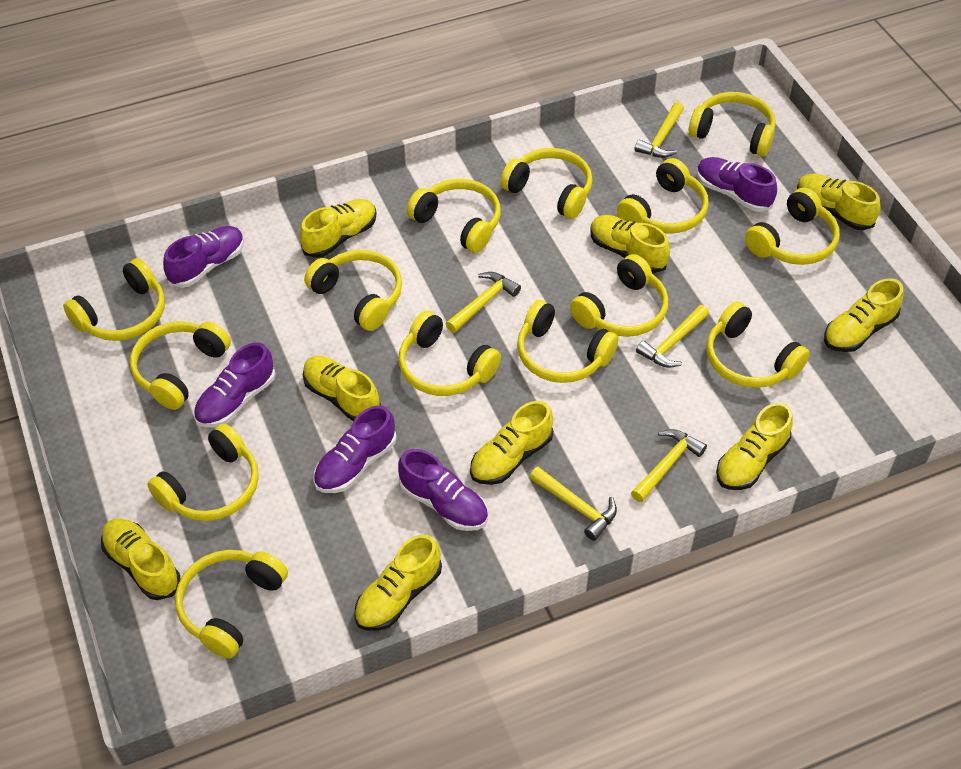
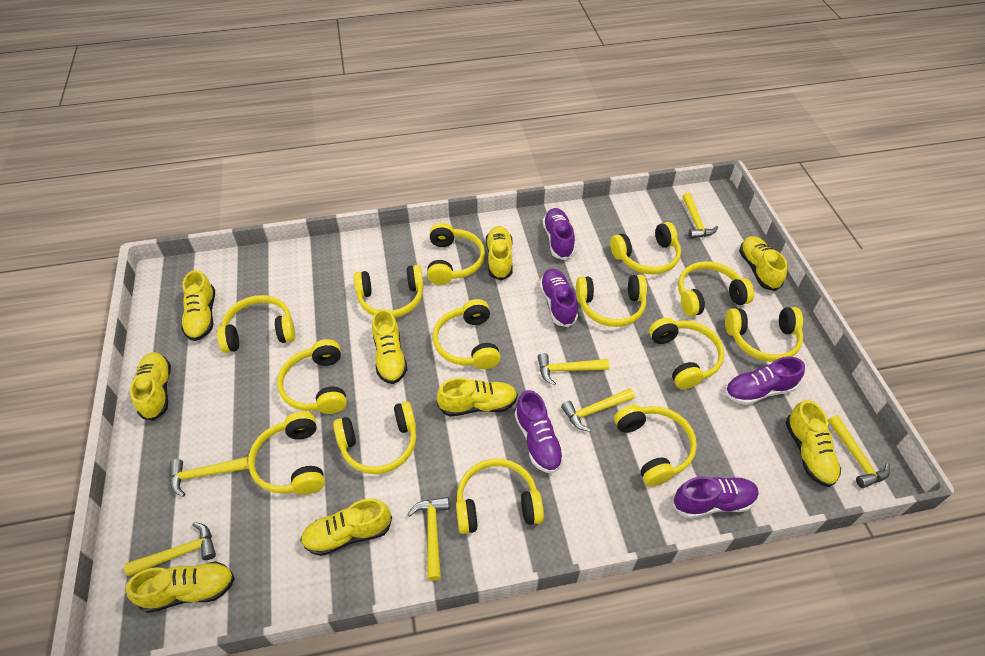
yellow hammer: [446,272,521,333] [529,467,617,541] [631,429,707,502] [634,102,684,158] [636,305,709,368] = 5 -> [124,522,216,576] [170,457,249,497] [408,497,449,581] [538,353,609,386] [561,388,635,432] [682,193,718,239] [828,415,890,488] = 7

